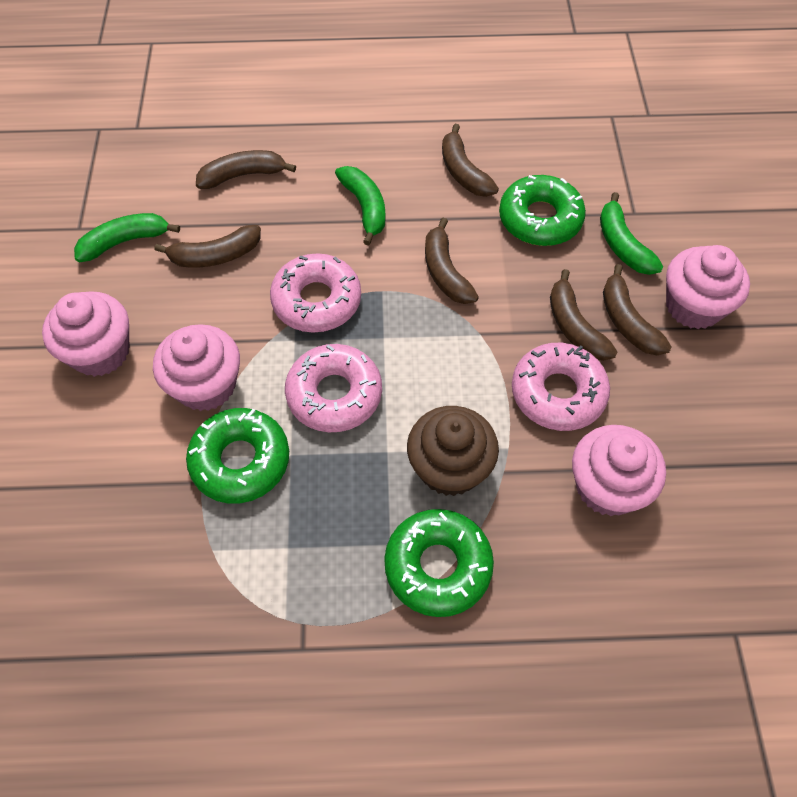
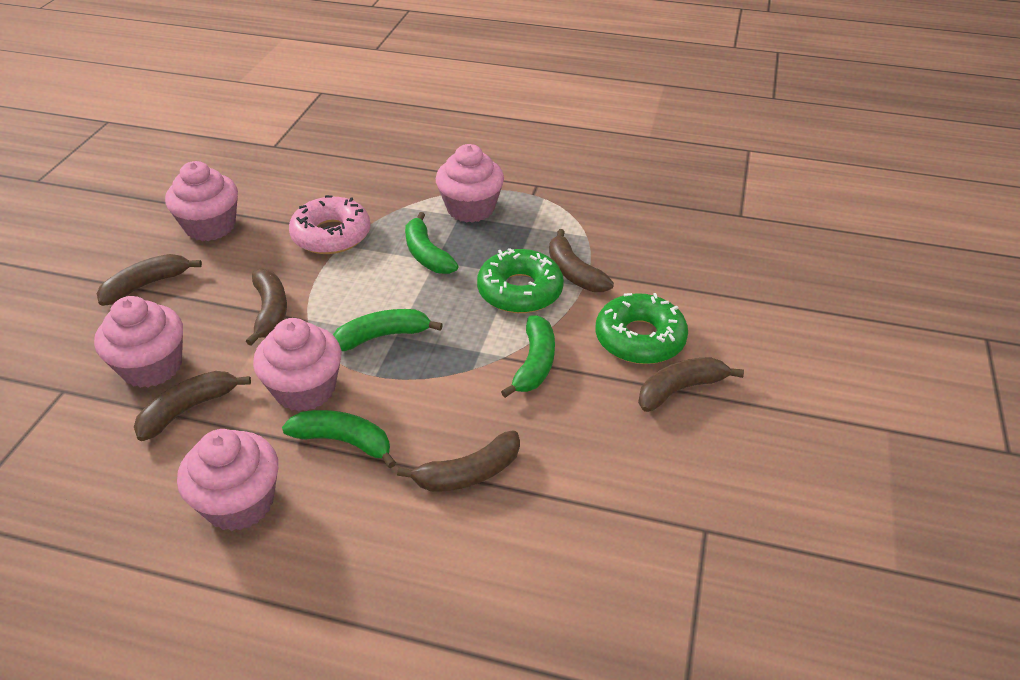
brown cupcake: [407,406,499,496] = 1 -> none = 0
green banana: [74,213,180,262] [335,166,386,245] [600,192,663,275] = 3 -> [282,410,396,468] [333,309,443,351] [405,212,459,274] [501,316,555,398] = 4
green donut: [186,408,289,504] [384,509,494,617] [499,175,586,246] = 3 -> [477,248,564,313] [595,293,688,364] = 2
pink cupcake: [42,291,129,377] [153,324,240,411] [572,425,666,516] [666,245,750,329] = 4 -> [94,296,183,388] [165,161,238,241] [177,429,278,531] [253,318,341,412] [436,144,504,223] = 5
pink donut: [270,253,361,333] [285,344,382,432] [512,343,610,431] = 3 -> [289,195,370,254] = 1

